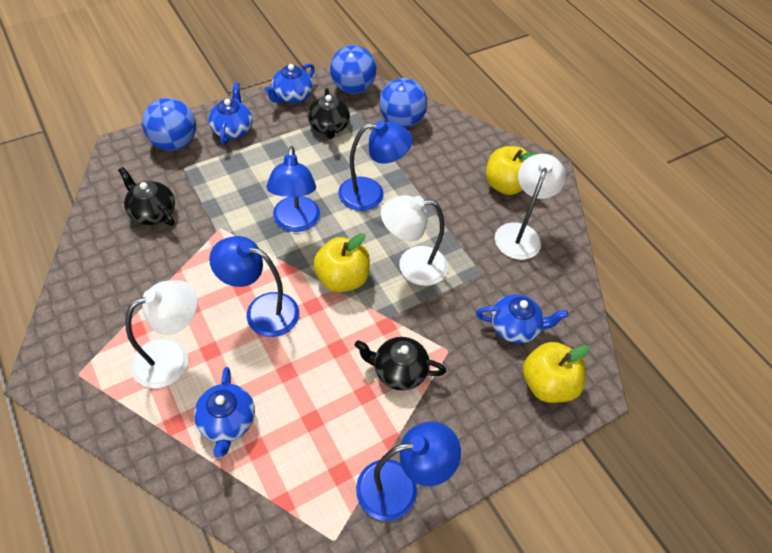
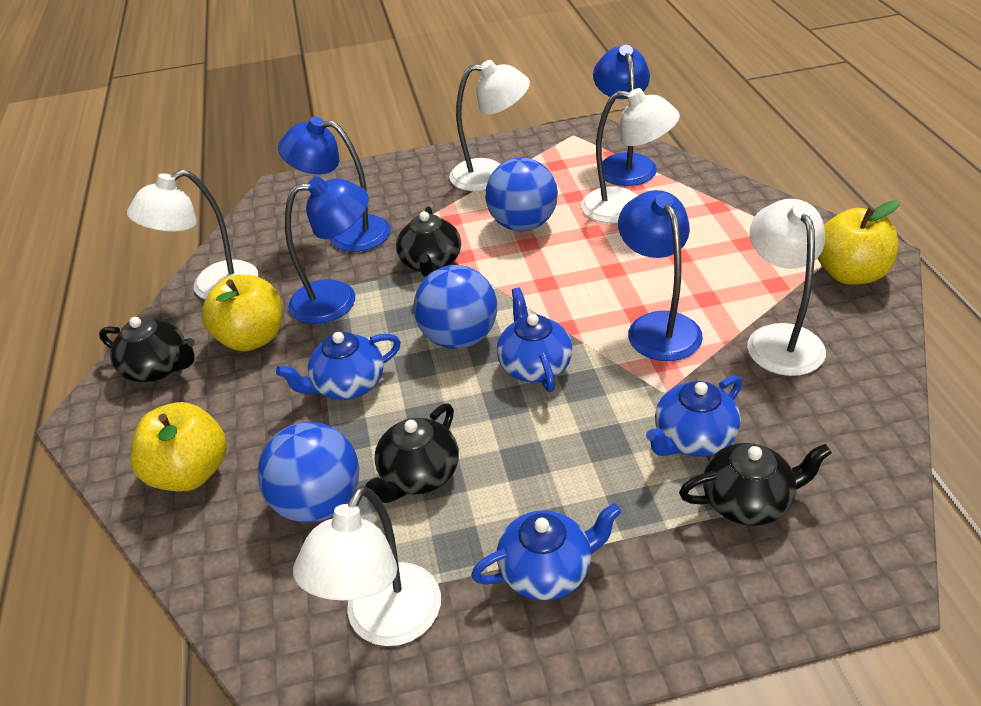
black teapot: [118,167,175,226] [307,88,350,139] [355,337,446,390] = 3 -> [99,317,195,382] [366,404,459,503] [396,206,461,277] [679,443,832,526] = 4
white lamp: [125,280,198,388] [381,195,448,286] [495,154,566,260] = 3 -> [127,170,258,299] [293,486,441,646] [449,60,530,191] [581,88,680,223] [747,199,826,376] = 5

